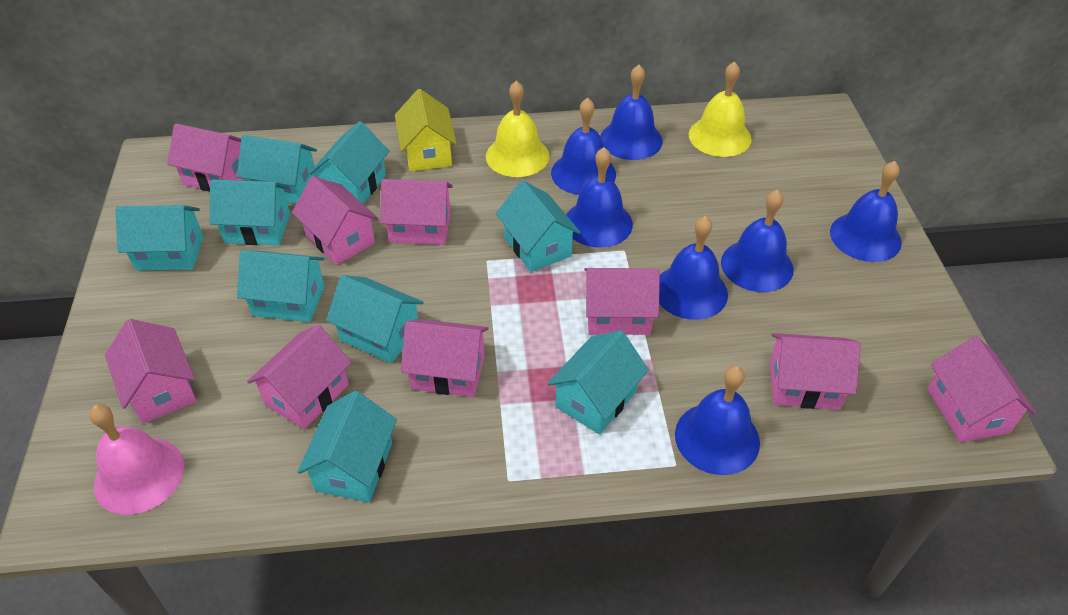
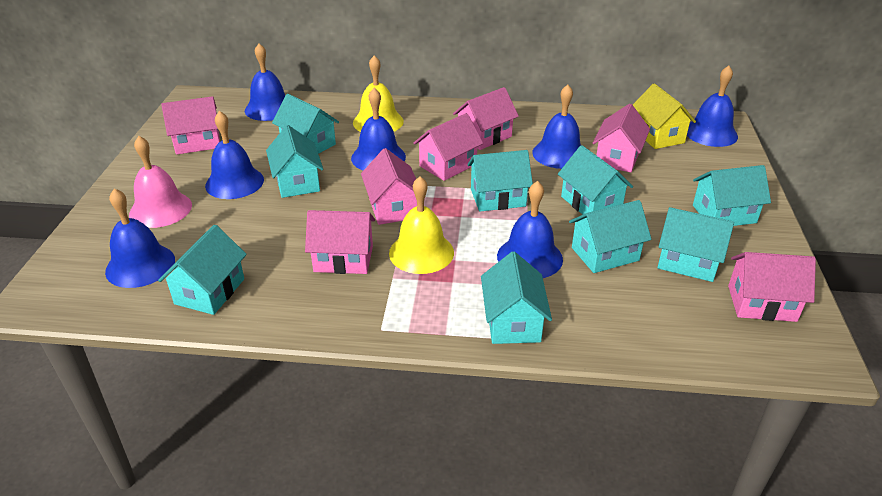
pink house: [105,319,197,424] [167,124,243,192] [247,325,352,429] [292,176,379,265] [380,179,453,245] [401,319,489,397] [584,268,660,335] [769,333,861,410] [927,336,1036,442] = 9 -> [161,96,220,155] [305,210,375,274] [361,148,417,225] [413,113,483,181] [453,87,519,150] [593,104,650,173] [728,252,816,322] = 7

